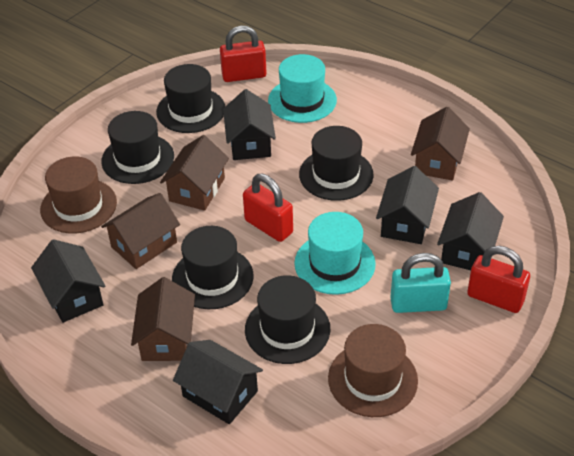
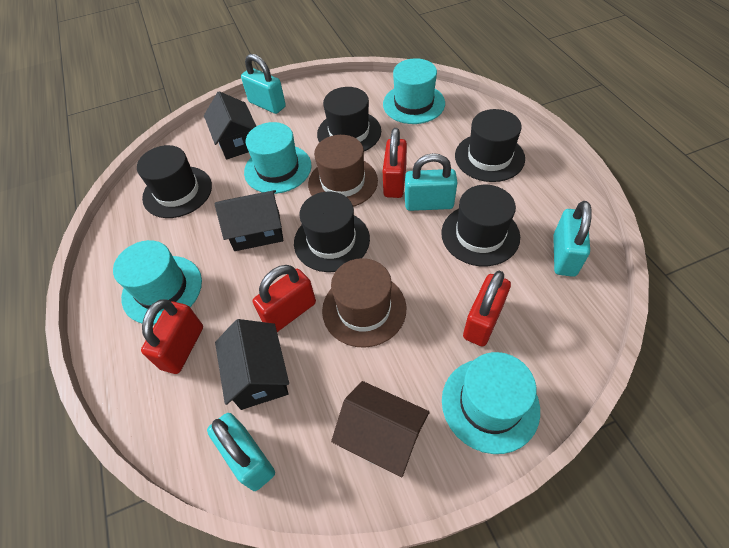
black house: [31,239,106,323] [173,340,263,424] [223,89,276,160] [376,166,439,244] [437,192,504,270] = 5 -> [204,91,256,160] [215,190,283,251] [215,319,289,410] = 3
brown house: [101,193,180,269] [131,277,195,361] [160,135,229,211] [411,107,470,180] = 4 -> [331,381,430,477] = 1
red padlock: [220,26,266,82] [243,174,293,242] [467,246,530,313] = 3 -> [141,299,203,374] [253,265,316,332] [383,128,407,198] [463,271,511,347] = 4
turquoise hat: [268,54,337,123] [294,212,376,295] = 2 -> [113,240,202,325] [244,122,312,194] [383,58,445,124] [442,352,540,454] = 4
turquoise padlock: [390,253,451,313] = 1 -> [207,413,275,491] [241,54,286,114] [405,153,457,211] [553,201,592,277] = 4

